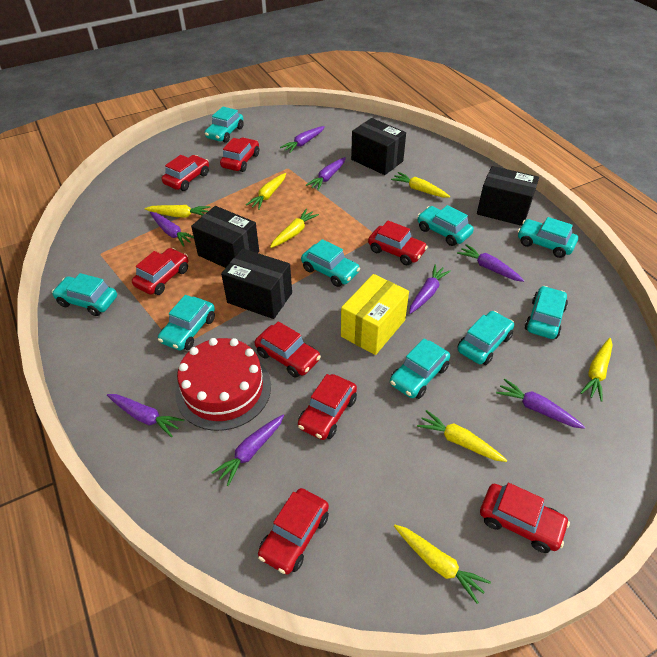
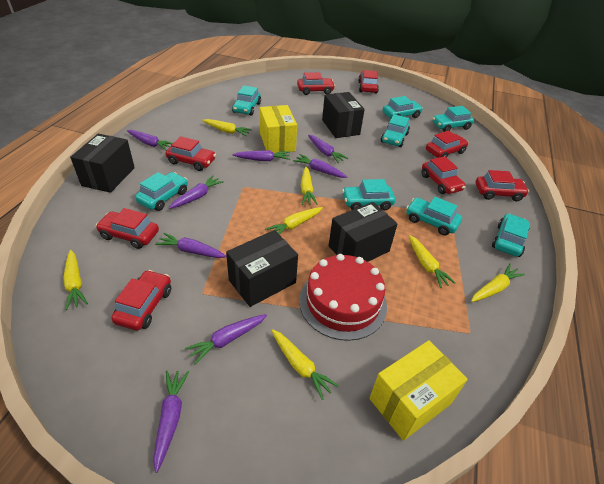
turquoise car: [52,273,117,316] [158,295,215,351] [205,107,244,143] [301,239,360,287] [390,339,450,399] [417,205,474,246] [457,311,514,365] [518,217,578,258] [525,286,568,339] = 9 -> [135,172,188,211] [232,85,261,116] [342,179,395,210] [381,114,410,147] [383,96,423,119] [406,197,462,236] [432,106,474,132] [492,214,530,257] = 8
yellow box: [341,274,409,355] = 1 -> [260,105,297,153] [370,340,468,441] = 2

